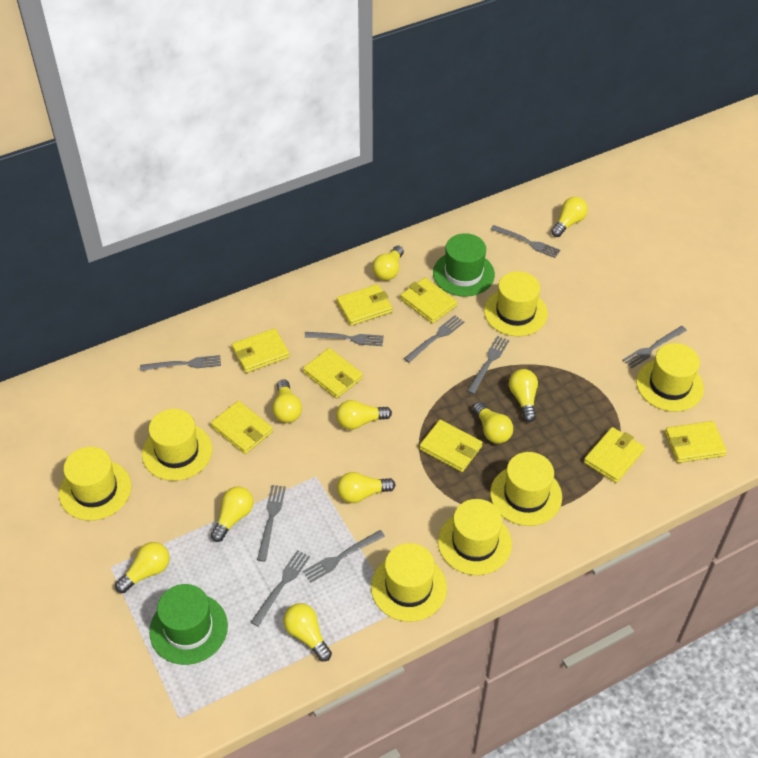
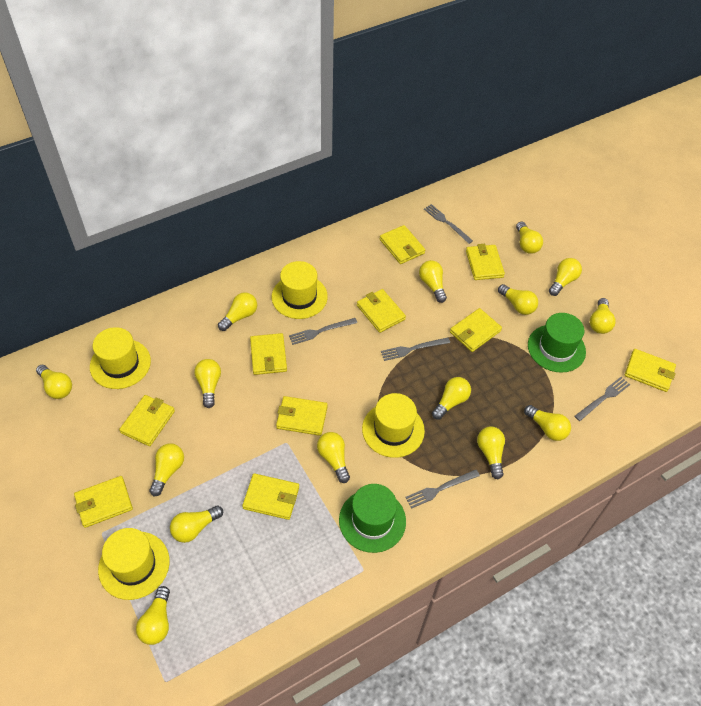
grey fork: [140,355,221,371] [250,550,310,627] [257,485,286,562] [303,530,385,583] [305,332,384,346] [404,315,464,363] [467,336,509,394] [490,225,560,258] [623,326,687,368] = 9 -> [289,318,357,345] [381,337,450,361] [405,470,480,509] [424,204,473,244] [575,377,630,421] = 5
yellow hat: [59,447,131,521] [142,409,212,481] [371,543,447,622] [438,499,512,575] [484,271,548,336] [490,452,562,526] [636,343,704,412] = 7 -> [90,327,151,389] [98,528,170,600] [271,261,328,319] [362,393,425,458] = 4
yellow light bulb: [115,542,169,593] [211,486,254,542] [272,379,302,423] [283,603,332,661] [336,400,392,430] [337,472,395,503] [372,246,404,281] [473,402,513,444] [509,369,538,422] [551,197,588,237] = 10 -> [36,365,72,399] [136,586,170,645] [149,444,184,496] [170,506,223,543] [194,359,221,408] [218,292,257,331] [317,432,350,483] [419,260,447,303] [432,377,471,420] [477,426,505,479] [498,284,538,315] [516,222,543,254] [524,405,571,441] [549,258,582,296] [590,298,616,334] = 15
yellow wallet: [211,401,273,454] [232,328,290,373] [303,348,363,398] [337,284,393,326] [400,277,457,324] [419,420,483,472] [584,427,645,483] [665,421,727,463] = 8 -> [74,476,133,528] [119,395,175,446] [242,473,299,520] [250,333,287,375] [276,396,328,436] [357,289,406,333] [380,225,425,264] [450,308,502,352] [466,244,505,280] [625,349,676,392] = 10

